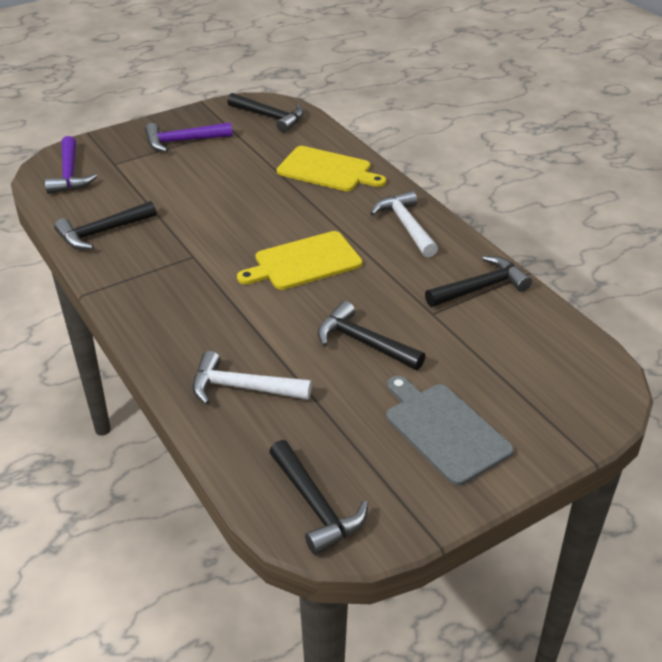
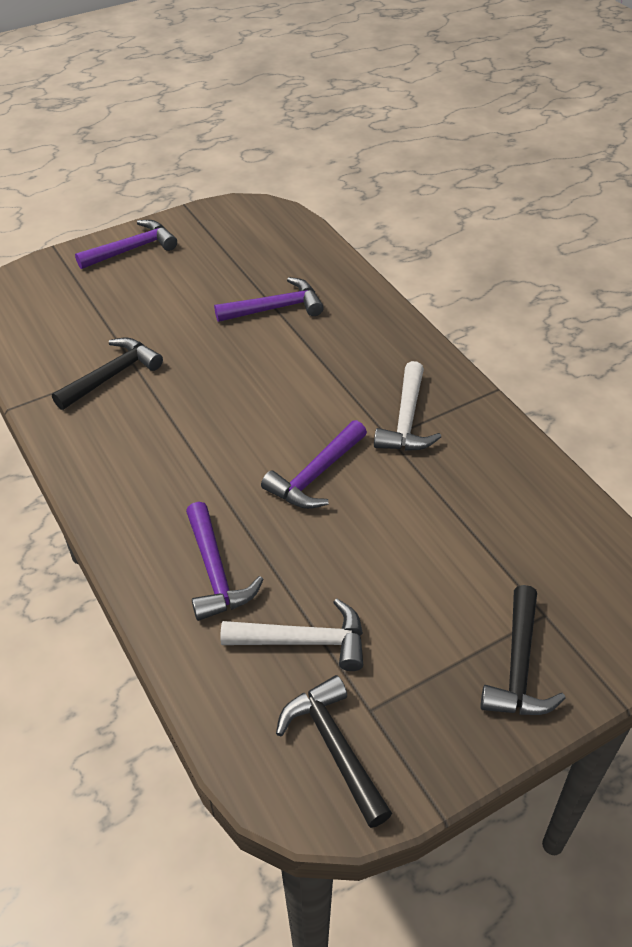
black hammer: [54,201,156,250] [227,93,304,133] [269,440,368,555] [318,301,425,370] [425,256,532,307] = 5 -> [52,338,163,410] [276,675,392,828] [480,585,566,715] = 3
grey cutting board: [386,376,514,486] = 1 -> none = 0
purple hammer: [45,136,97,194] [145,122,233,152] = 2 -> [75,220,177,269] [186,502,264,621] [214,277,324,322] [261,420,367,509] = 4
yellow cutting board: [237,231,362,290] [277,146,386,191] = 2 -> none = 0

